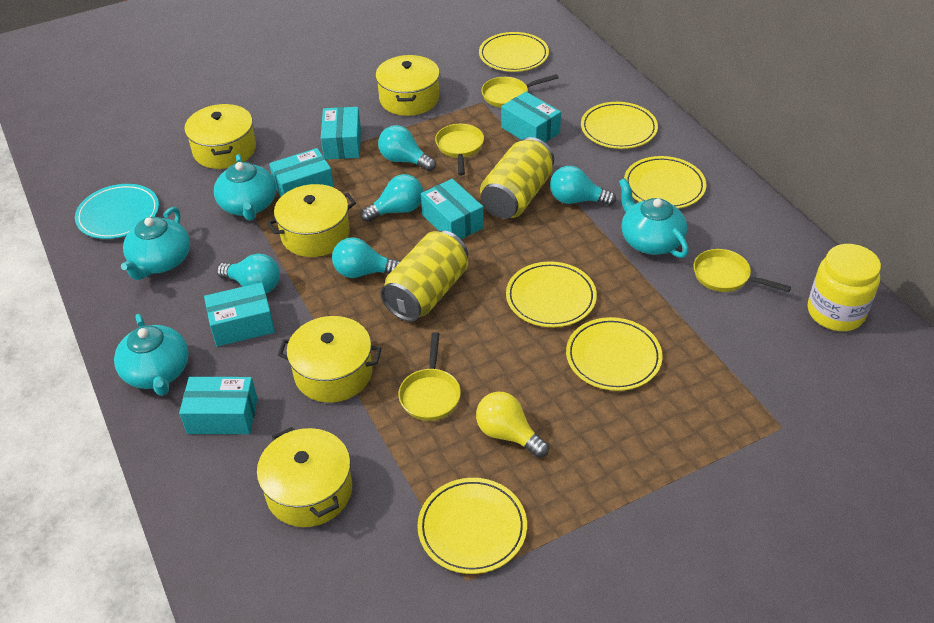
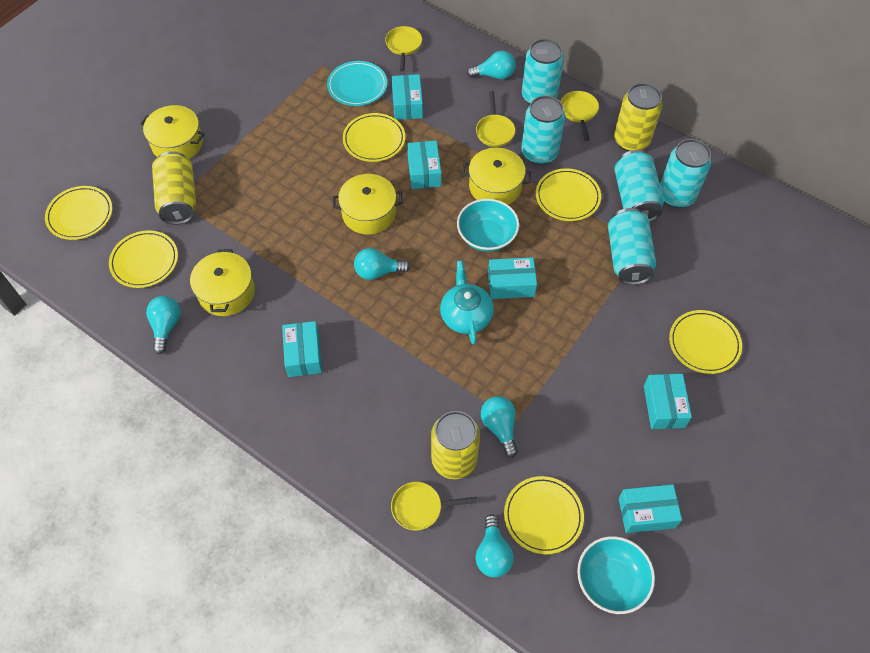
turquoise bowl: none = 0 -> [457,199,519,252] [577,536,655,614] = 2
turquoise can: none = 0 -> [521,96,565,165] [522,39,564,104] [608,208,656,285] [614,150,664,222] [660,139,711,208] = 5
turquoise teapot: [114,314,189,396] [121,207,190,280] [214,154,276,221] [619,178,689,258] = 4 -> [440,260,494,344] = 1
yellow can: [380,230,468,322] [480,137,554,219] = 2 -> [152,151,196,225] [431,411,480,479] [614,83,662,151] = 3
yellow jar: [808,244,881,331] = 1 -> none = 0
yellow light bulb: [476,392,549,458] = 1 -> none = 0
yellow pot: [184,104,256,169] [257,427,352,527] [267,184,356,257] [278,316,382,402] [375,55,440,116] = 5 -> [140,105,205,159] [190,249,255,316] [332,174,403,234] [462,148,532,205] = 4

